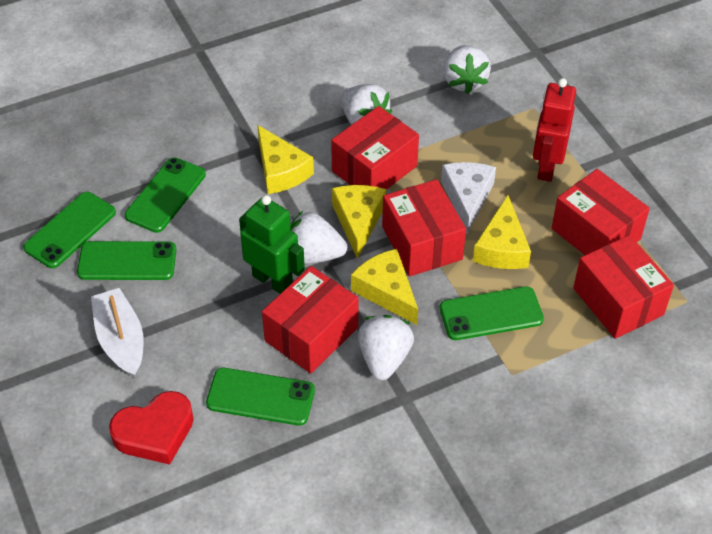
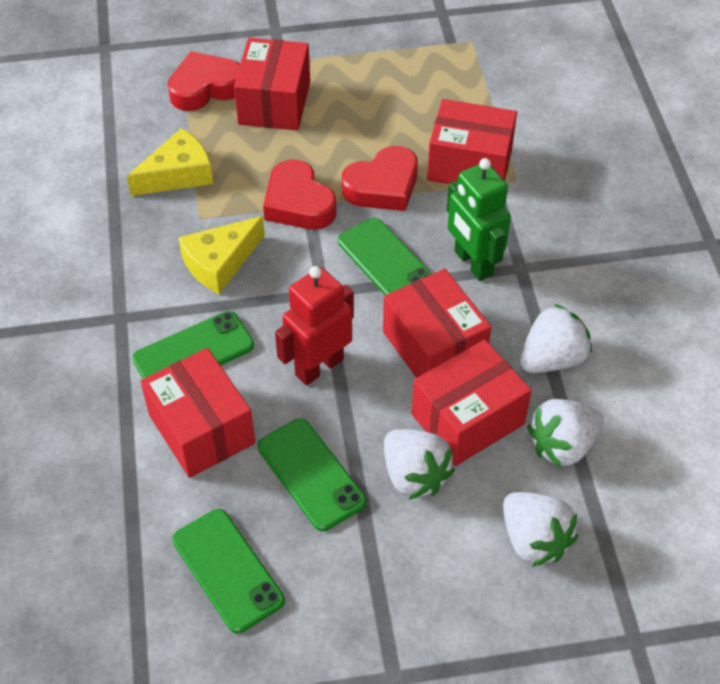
green phone: [23,192,116,268] [77,241,176,280] [125,157,206,233] [206,368,315,426] [440,286,544,340] = 5 -> [132,311,254,379] [172,509,285,633] [258,418,366,531] [338,218,432,295] = 4
red heart: [109,391,194,465] = 1 -> [168,51,240,111] [263,160,336,230] [342,146,418,211] = 3
white boat: [91,288,144,378] = 1 -> none = 0
white cheese: [441,162,496,234] = 1 -> none = 0
yellow cheese: [257,125,314,194] [332,185,386,259] [351,249,418,325] [473,195,531,269] = 4 -> [127,128,213,196] [178,216,265,294] = 2

